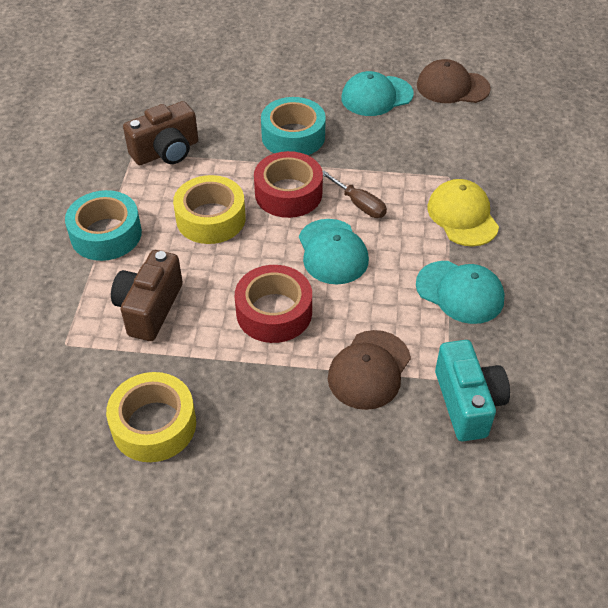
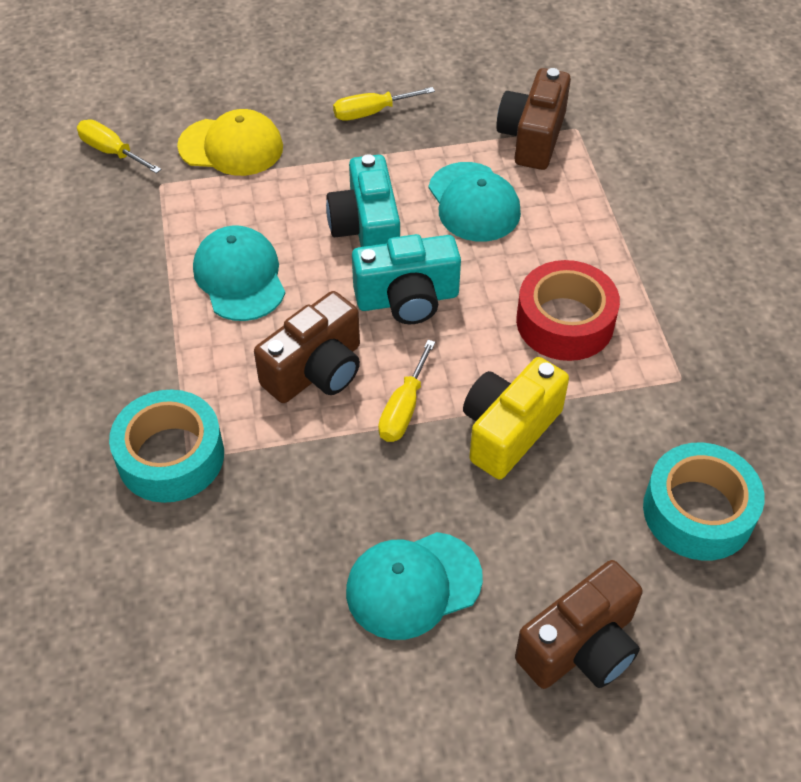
brown camera: [111,250,183,341] [123,101,198,165] = 2 -> [254,291,360,403] [496,68,571,170] [515,560,643,689] = 3
brown cap: [328,330,411,410] [417,59,491,103] = 2 -> none = 0
brown screwdriver: [322,171,387,218] = 1 -> none = 0
red tape: [235,265,312,343] [254,151,323,218] = 2 -> [516,260,620,361] = 1
turquoise camera: [435,340,510,441] = 1 -> [326,154,400,247] [352,234,461,324] = 2
yellow camera: none = 0 -> [463,357,569,479] = 1
yellow screwdriver: none = 0 -> [77,119,161,174] [333,87,435,121] [378,340,436,442] = 3
yellow tape: [106,372,196,462] [173,175,246,244] = 2 -> none = 0

